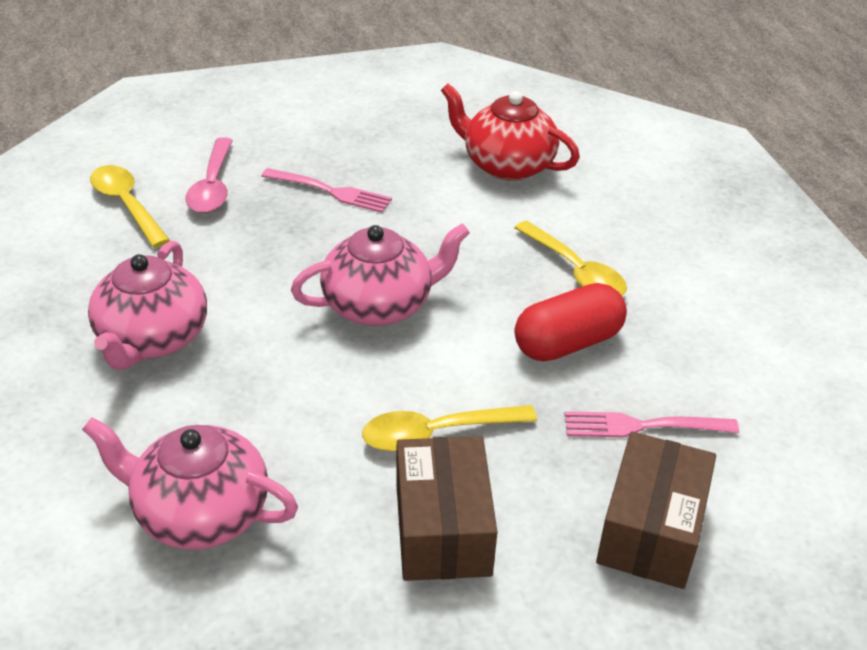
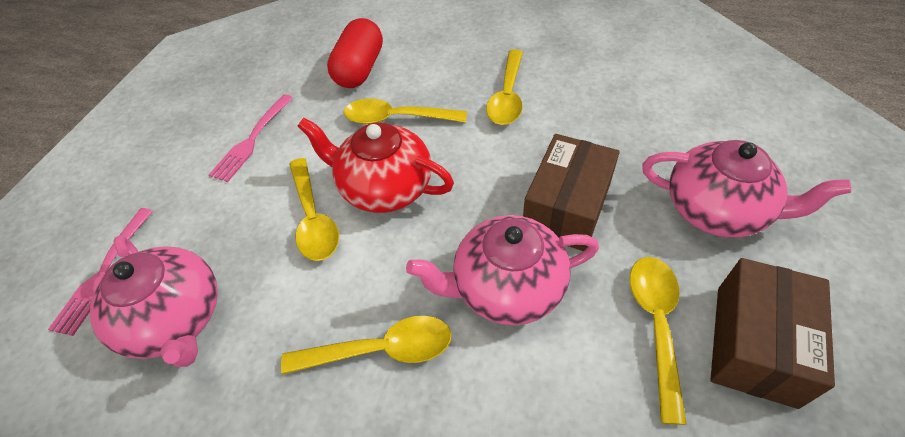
pink spoon: [185,137,233,213] = 1 -> none = 0
yellow spoon: [90,165,170,247] [362,405,537,452] [514,221,627,295] = 3 -> [281,316,451,375] [289,158,339,261] [344,98,467,124] [486,49,523,125] [630,257,687,425] = 5

